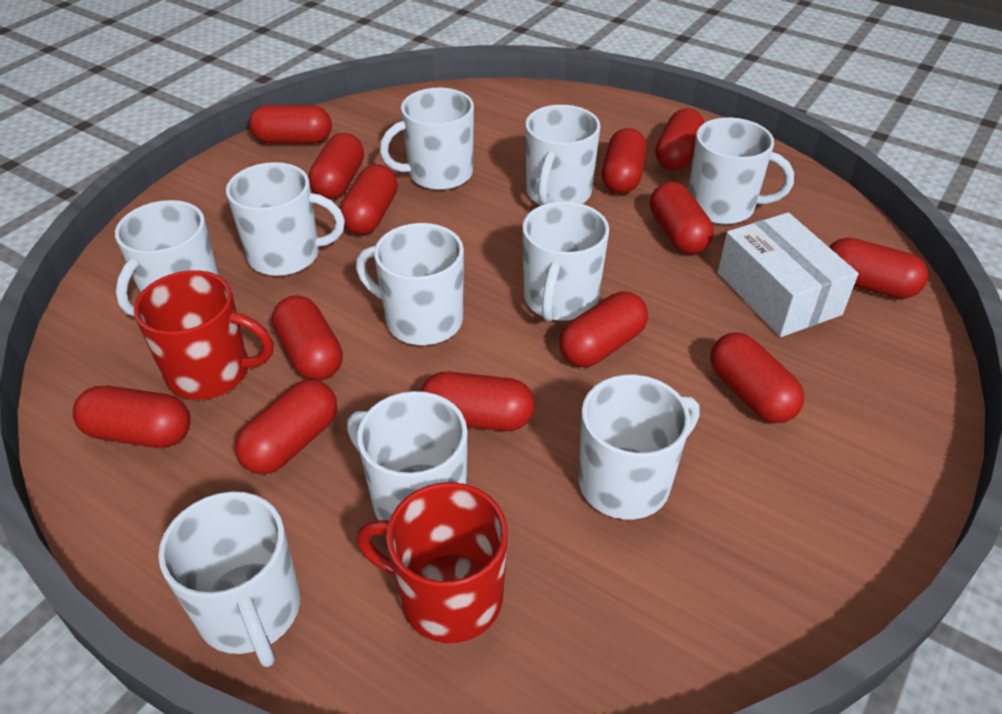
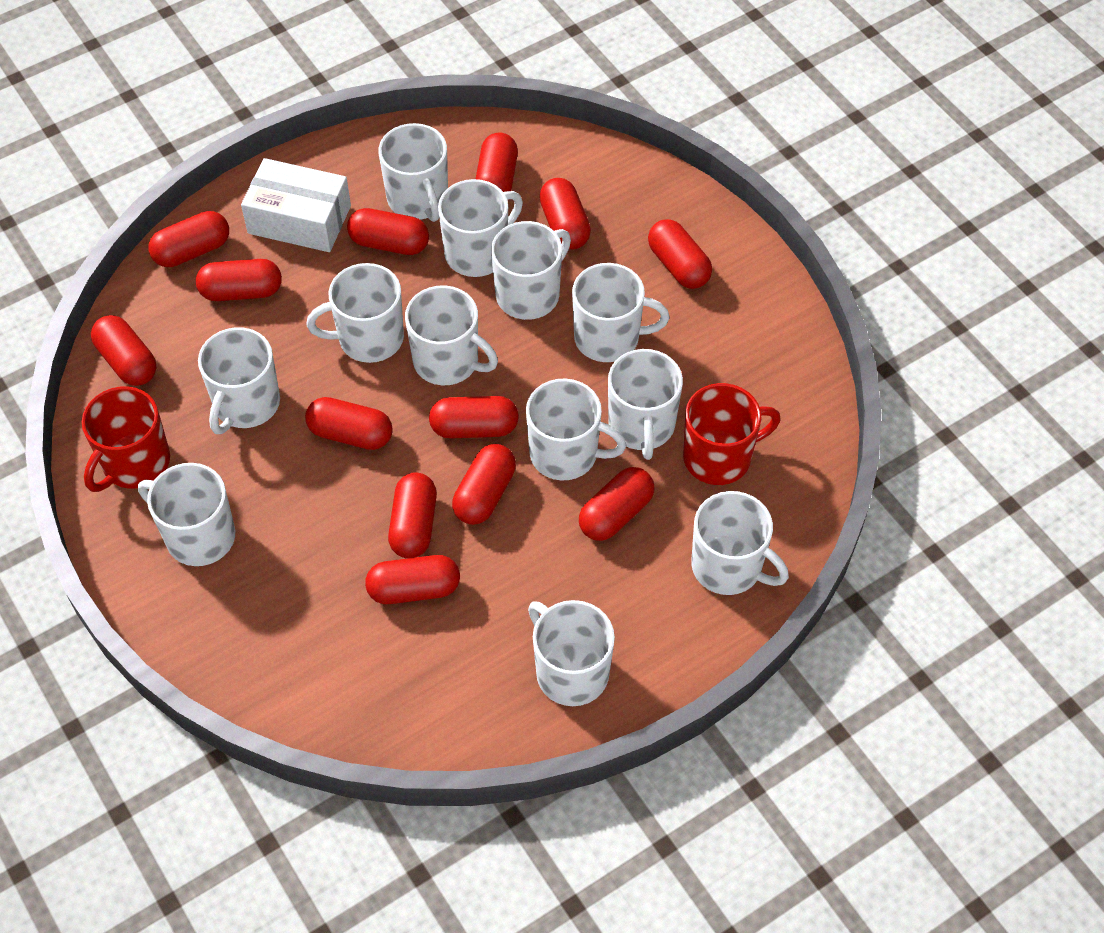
white mug: [115,200,219,317] [158,491,300,667] [226,162,345,276] [347,391,467,521] [356,223,464,345] [379,88,474,190] [522,201,609,321] [525,105,600,205] [578,375,700,520] [689,118,794,224] = 10 -> [138,463,235,566] [198,327,280,434] [306,263,404,363] [378,123,448,222] [405,285,498,385] [438,179,523,277] [491,221,571,320] [526,379,626,481] [528,600,615,706] [572,263,669,362] [608,349,683,460] [691,491,789,595] = 12

